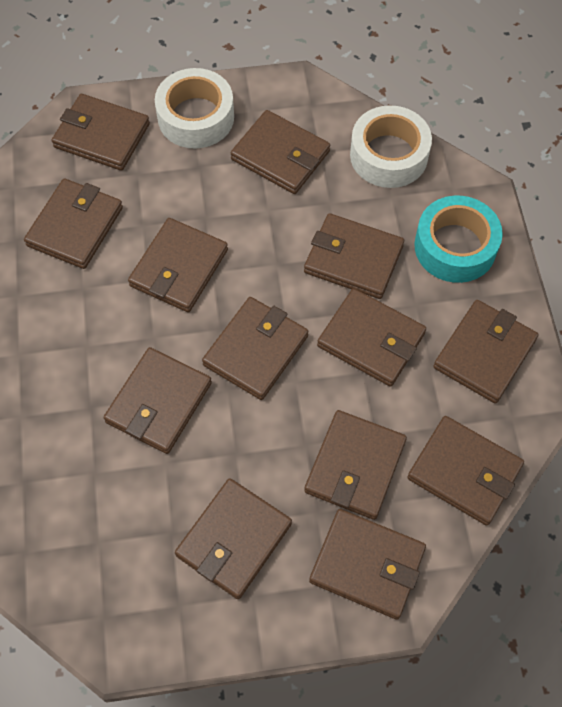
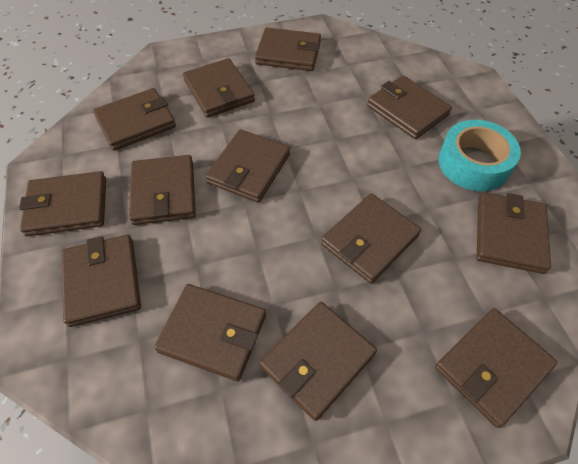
white tape: [155,68,234,149] [350,105,432,188] = 2 -> none = 0

